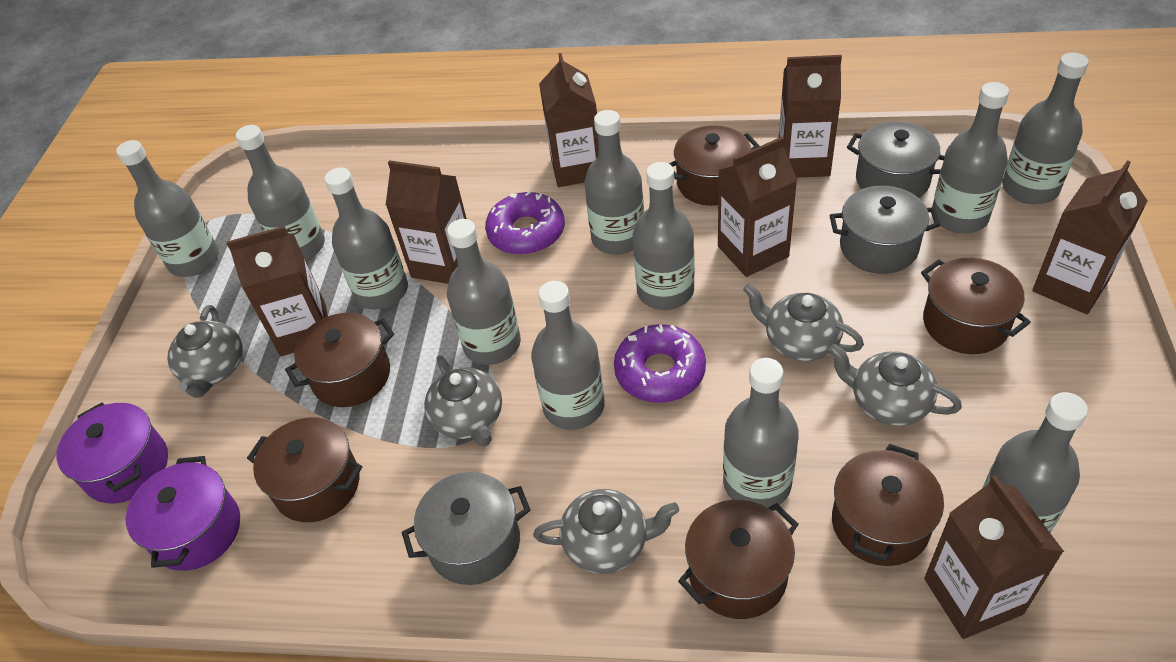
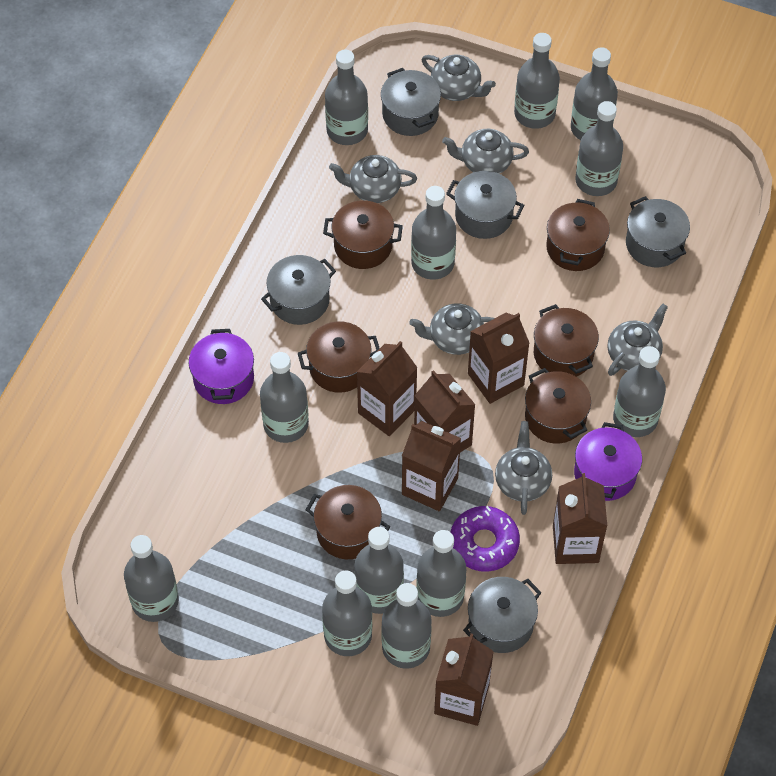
brown carton: [226,226,328,356] [386,160,467,284] [539,53,599,187] [718,137,797,277] [779,55,842,178] [924,475,1064,639] [1032,160,1147,314] = 7 -> [357,341,418,436] [402,421,461,511] [414,370,475,452] [434,634,494,726] [468,313,530,404] [553,473,607,564] = 6
grey bottle: [116,140,219,277] [236,125,325,260] [325,167,408,310] [447,219,521,365] [531,281,605,430] [584,110,644,255] [633,162,695,310] [723,358,799,508] [932,82,1009,233] [982,392,1088,533] [1002,52,1089,204] = 11 -> [124,535,179,622] [260,352,309,443] [322,570,372,656] [325,50,368,145] [354,527,404,614] [381,583,432,669] [411,186,456,280] [416,530,466,617] [514,33,560,129] [571,47,618,140] [575,101,623,196] [613,346,666,437] = 12
grey pot: [402,472,531,585] [830,186,940,274] [847,122,945,198] = 3 -> [261,255,336,325] [381,68,441,136] [446,171,524,239] [463,577,542,653] [626,196,690,267] = 5
grey teapot: [167,305,243,398] [424,355,502,447] [533,489,679,574] [743,283,864,361] [828,344,962,426] = 5 -> [329,155,417,203] [409,303,495,355] [421,55,496,101] [442,129,529,174] [495,421,552,515] [607,304,668,376] = 6
purple donut: [485,191,565,255] [614,324,706,403] = 2 -> [450,506,520,572] = 1

